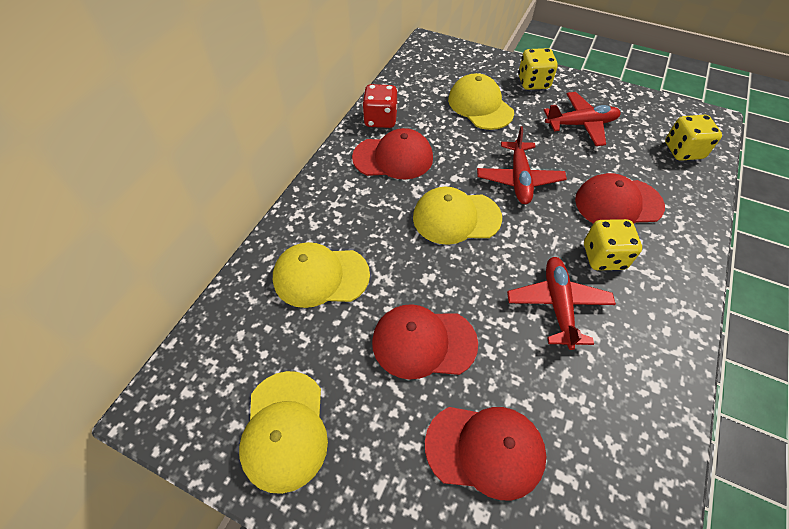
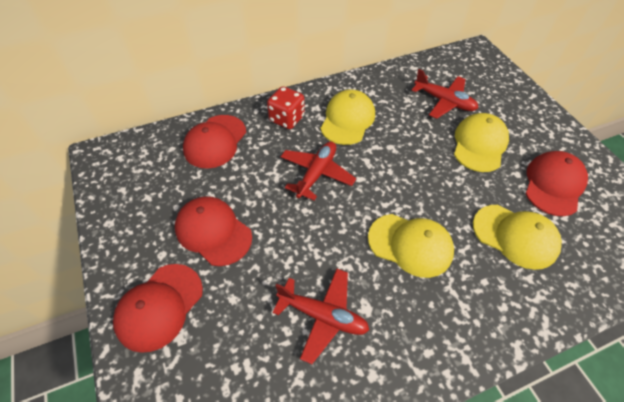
yellow dice: [518,48,558,90] [584,219,642,270] [665,115,722,161] = 3 -> none = 0

